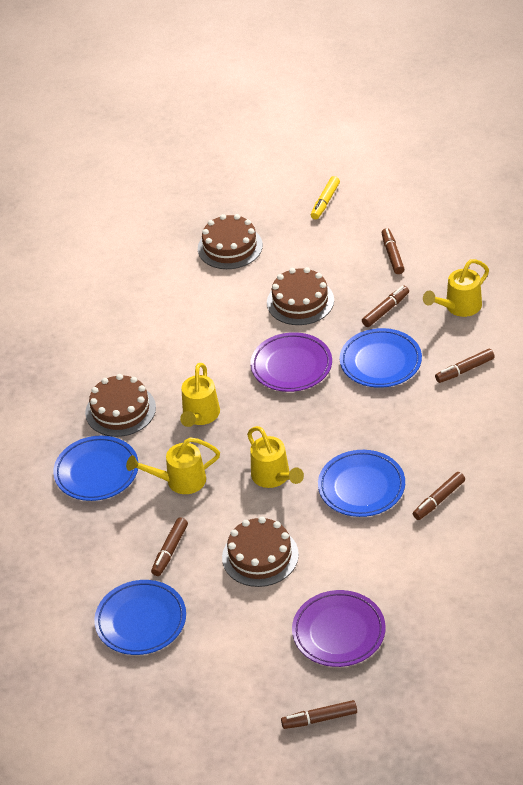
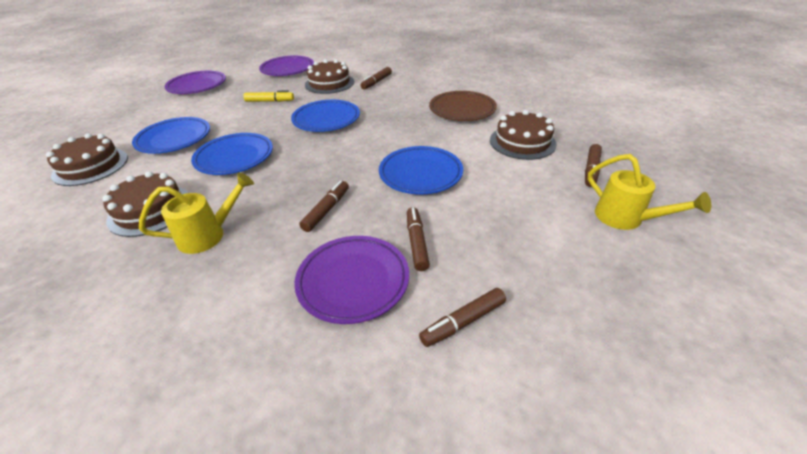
brown marker: [151,517,188,576] [281,700,357,729] [362,286,409,327] [382,228,404,274] [413,472,465,520] [435,349,495,383] = 6 -> [299,181,349,232] [360,67,392,89] [407,207,430,271] [419,288,506,347] [585,144,602,187] = 5
brown plate: none = 0 -> [429,91,497,121] = 1
purple plate: [250,332,332,392] [292,590,385,667] = 2 -> [164,71,226,94] [259,56,314,76] [294,236,409,324] = 3
yellow watering can: [126,437,220,494] [180,363,220,427] [247,426,304,488] [423,259,489,317] = 4 -> [139,172,254,254] [588,154,711,230] = 2

